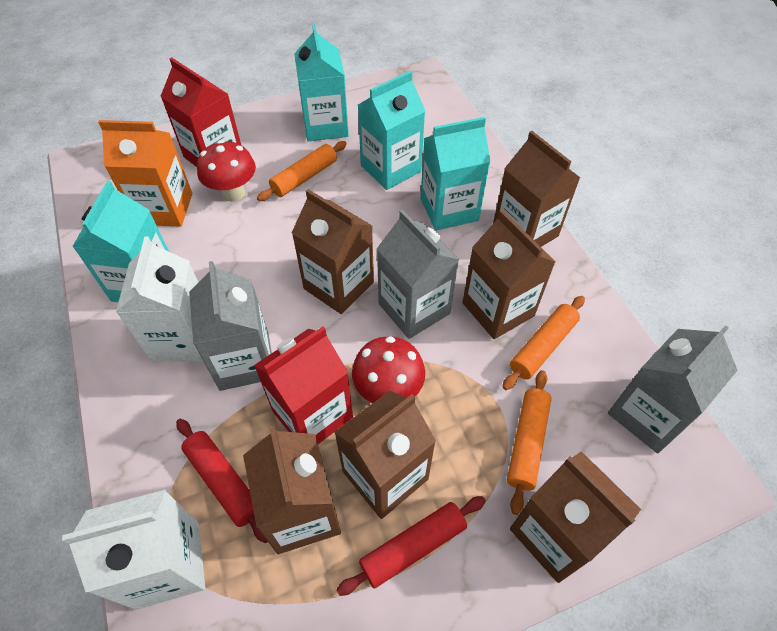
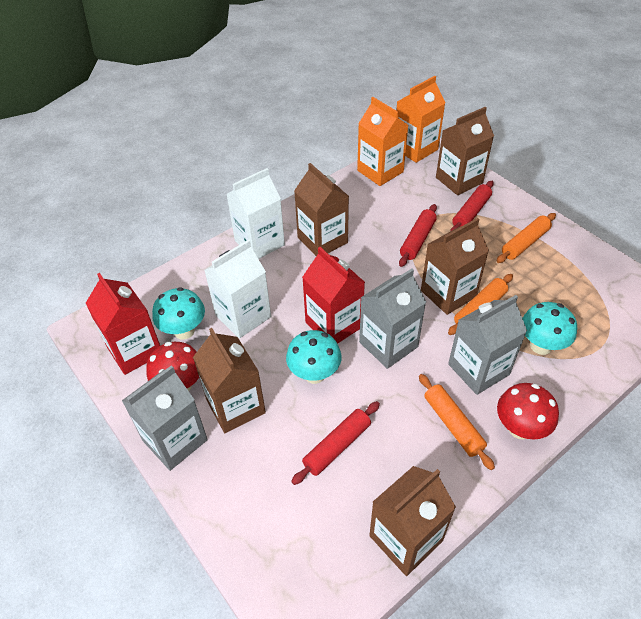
brown carton: [243,426,341,554] [292,189,374,314] [334,391,436,519] [462,209,555,339] [493,131,580,247] [510,451,641,583] = 6 -> [193,328,266,433] [294,163,349,256] [369,466,456,576] [421,218,489,315] [436,107,494,195] = 5
orange carton: [98,120,192,227] = 1 -> [357,97,408,186] [396,76,445,163] = 2
red rolling pin: [176,419,268,543] [336,496,486,596] = 2 -> [291,401,380,485] [399,204,437,267] [450,181,494,231] = 3
turquoise carton: [72,181,169,302] [294,24,349,141] [358,71,425,190] [421,117,491,230] = 4 -> none = 0
turquoise mushroom: none = 0 -> [152,287,205,340] [286,330,342,384] [522,302,577,355] = 3

